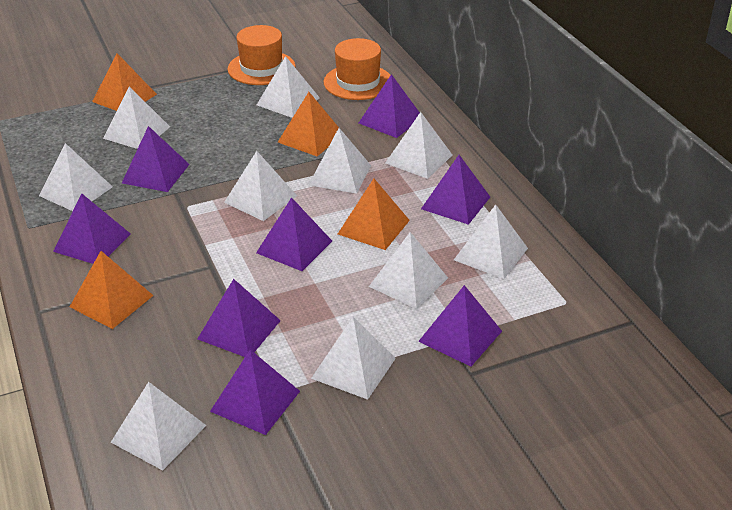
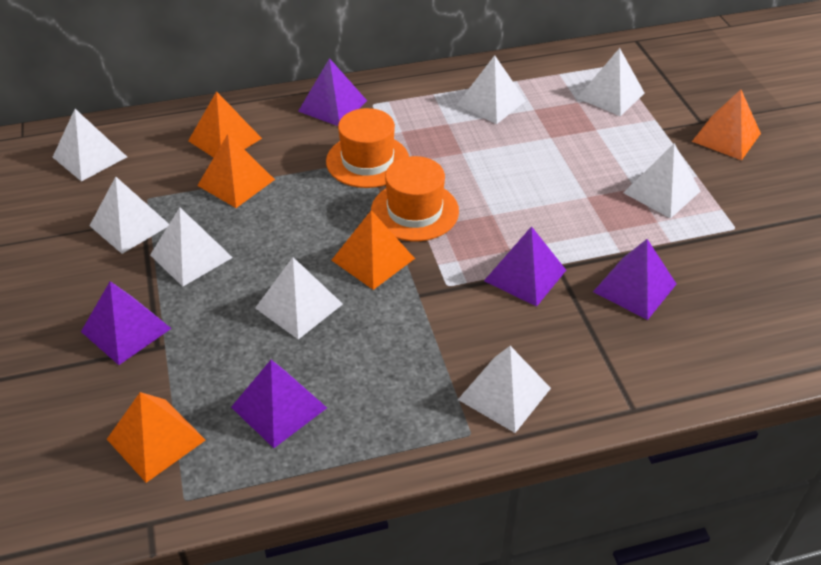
orange pyramid: [70,251,154,329] [92,53,157,111] [278,92,339,156] [338,179,410,250] = 4 -> [107,392,206,483] [188,91,262,158] [197,134,275,208] [332,210,415,290] [692,89,761,160] = 5
purple pyramid: [53,193,131,264] [122,126,190,192] [197,279,281,357] [210,350,300,435] [256,197,332,271] [359,74,420,138] [418,285,502,367] [421,155,490,225] = 8 -> [81,281,172,365] [231,360,327,448] [298,58,367,126] [484,226,566,307] [593,239,676,320] = 5
white pyramid: [39,143,113,211] [103,87,170,149] [111,382,206,470] [224,151,297,221] [257,56,320,118] [308,128,371,194] [311,317,396,400] [369,232,448,309] [385,112,452,179] [454,205,528,279] = 10 -> [53,109,127,182] [90,176,169,254] [150,207,233,287] [255,257,343,340] [457,55,526,124] [458,346,551,433] [577,48,644,117] [624,143,701,219] = 8

